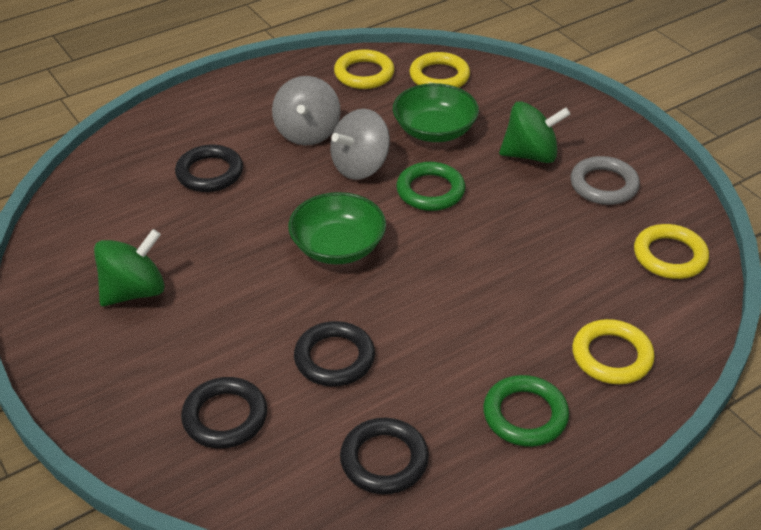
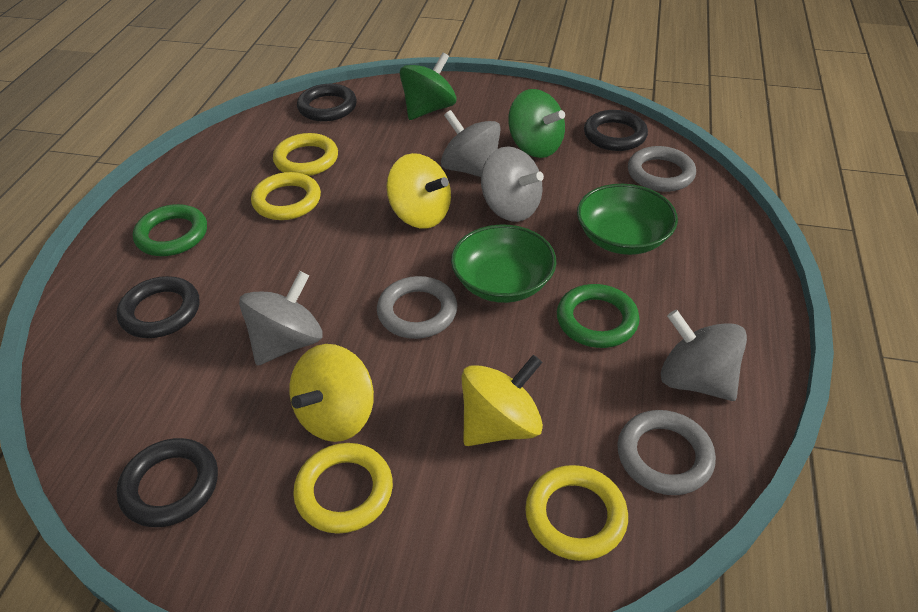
grey ring: [570,156,640,205] = 1 -> [377,276,457,339] [617,410,716,495] [628,146,696,192] = 3
grey spinning top: [272,76,341,146] [330,109,390,180] = 2 -> [239,271,323,366] [441,110,501,177] [481,146,544,222] [661,310,747,401] = 4
yellow spinning top: none = 0 -> [289,344,374,442] [386,153,451,229] [461,355,543,446] = 3

